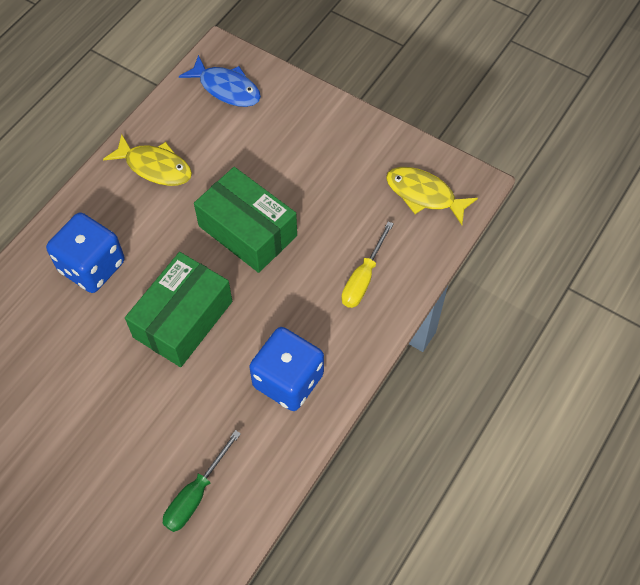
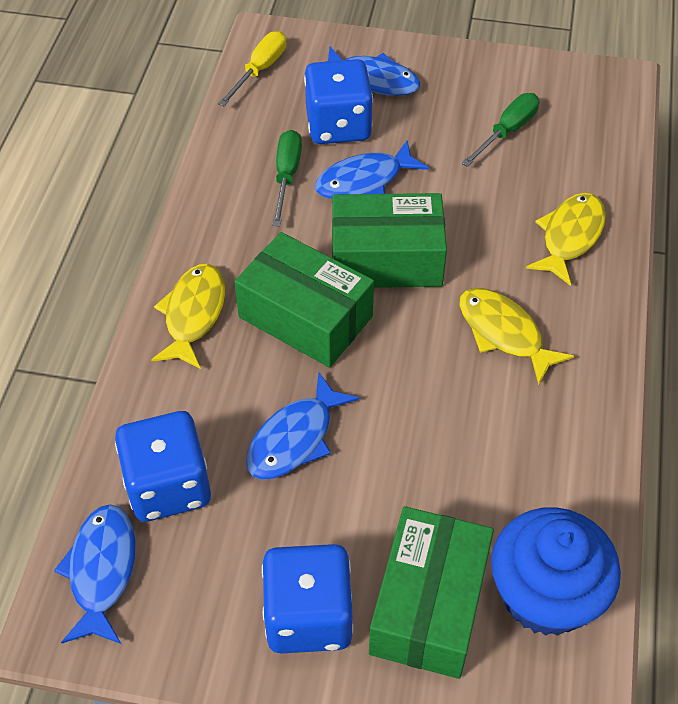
blue cupcake: none = 0 -> [491,507,621,636] = 1
blue dice: [46,213,125,293] [249,327,324,411] = 2 -> [115,411,211,522] [262,544,353,653] [304,59,373,144] = 3
blue fish: [179,55,261,107] = 1 -> [54,504,136,644] [246,372,359,480] [315,141,429,199] [327,47,420,96] = 4
green box: [125,252,232,367] [194,167,297,273] = 2 -> [234,232,374,368] [332,193,447,288] [369,506,494,679] = 3
green screwdriver: [163,430,241,532] = 1 -> [272,130,302,226] [461,93,539,167] = 2
yellow fish: [103,134,192,186] [386,167,478,225] = 2 -> [151,264,225,369] [459,288,574,385] [526,193,606,286] = 3

